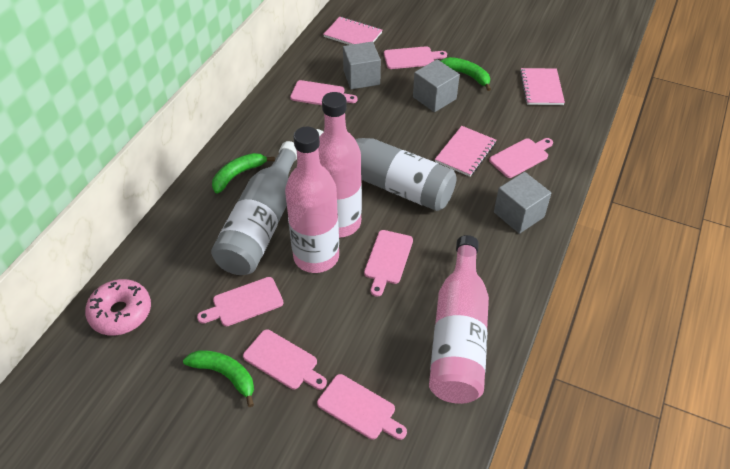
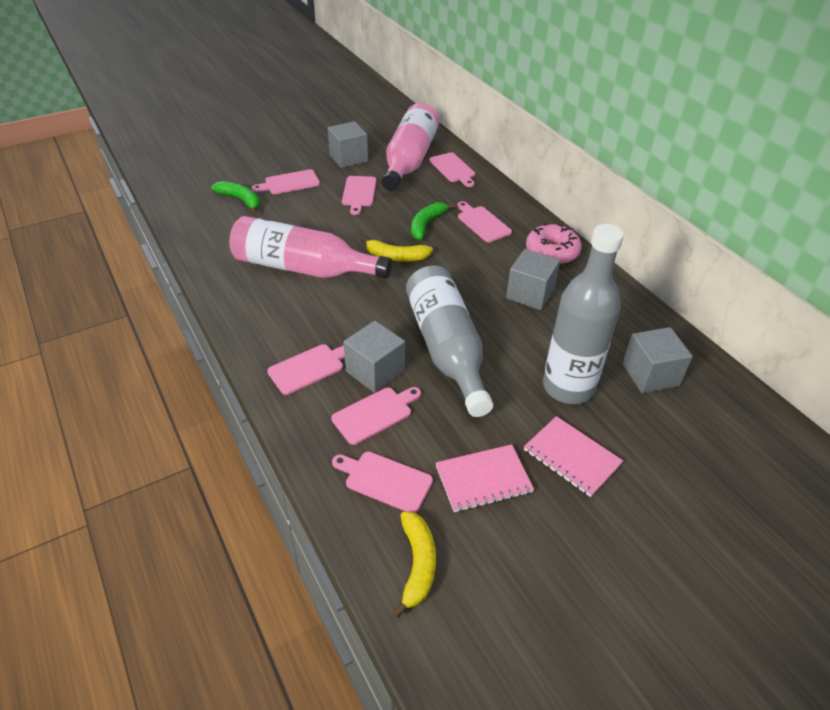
green banana: [183,350,254,407] [212,153,275,194] [441,57,491,91] = 3 -> [211,181,260,214] [411,202,456,240] = 2
grey cube: [343,42,381,89] [413,59,460,112] [494,172,551,234] = 3 -> [328,121,368,168] [343,321,405,393] [506,249,560,310] [622,327,693,393] = 4
pink bottle: [285,127,339,273] [318,92,362,238] [429,235,489,404] = 3 -> [229,216,392,279] [381,103,439,191] = 2
pink notebook: [323,17,382,45] [435,126,496,177] [520,68,565,105] = 3 -> [436,444,534,512] [524,416,623,497] = 2
yellow banana: none = 0 -> [361,237,433,262] [392,511,436,618] = 2

